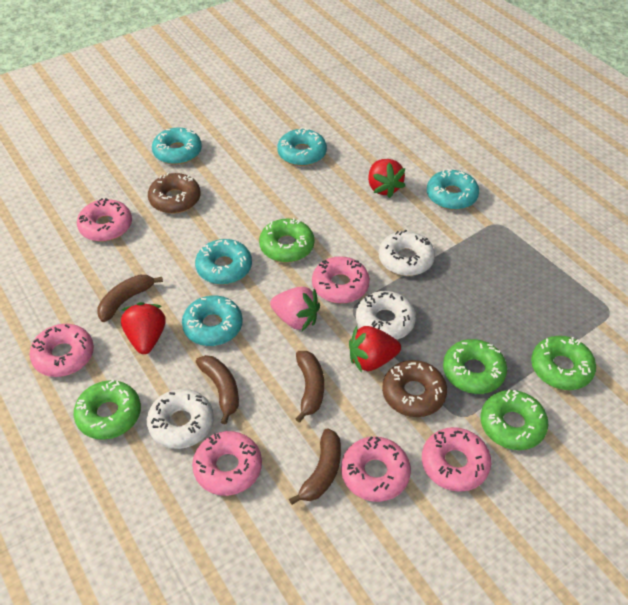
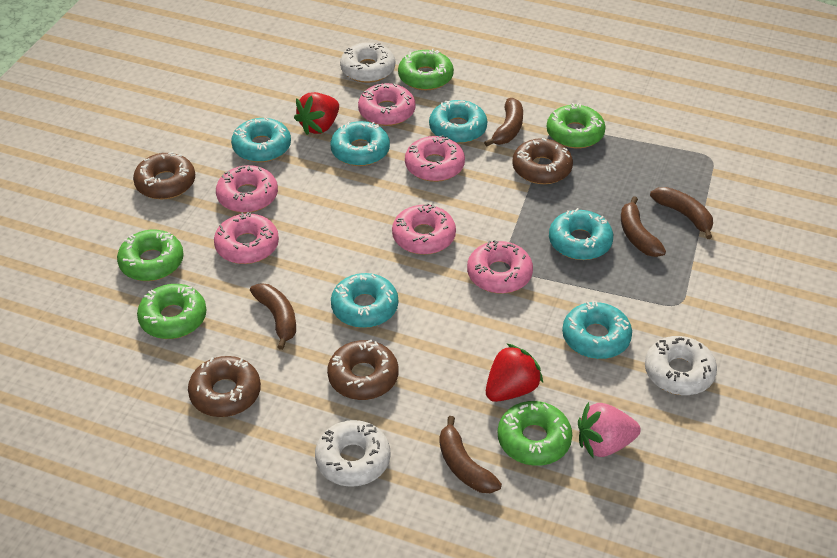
brown banana: [97,275,163,322] [196,355,239,425] [289,428,341,505] [296,351,324,423] = 4 -> [250,283,296,350] [439,416,502,493] [484,98,523,147] [621,196,666,257] [650,187,713,239] = 5
brown donut: [148,173,201,214] [382,360,447,417] = 2 -> [133,152,195,199] [188,356,261,417] [327,340,398,400] [512,138,573,184] = 4
red strawberry: [121,302,166,354] [349,326,401,372] [368,159,405,198] = 3 -> [294,92,339,135] [486,343,543,402] = 2
turquoise donut: [152,127,202,165] [182,295,243,346] [195,239,252,285] [277,128,327,166] [427,169,479,210] = 5 -> [231,117,291,162] [330,121,390,166] [331,273,398,328] [429,100,487,144] [549,208,613,260] [562,301,632,359] = 6

